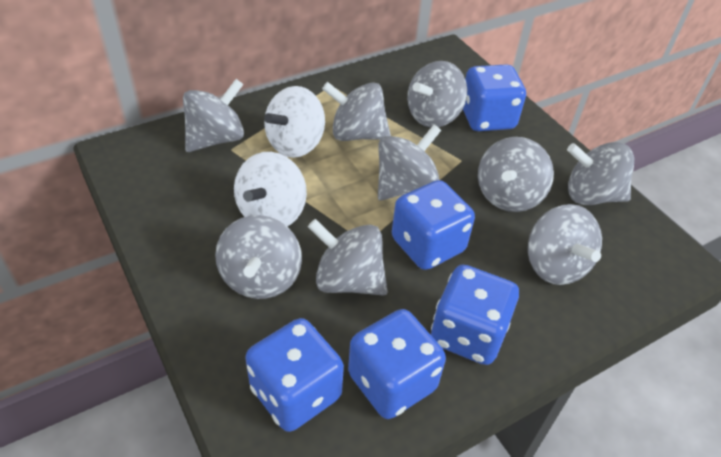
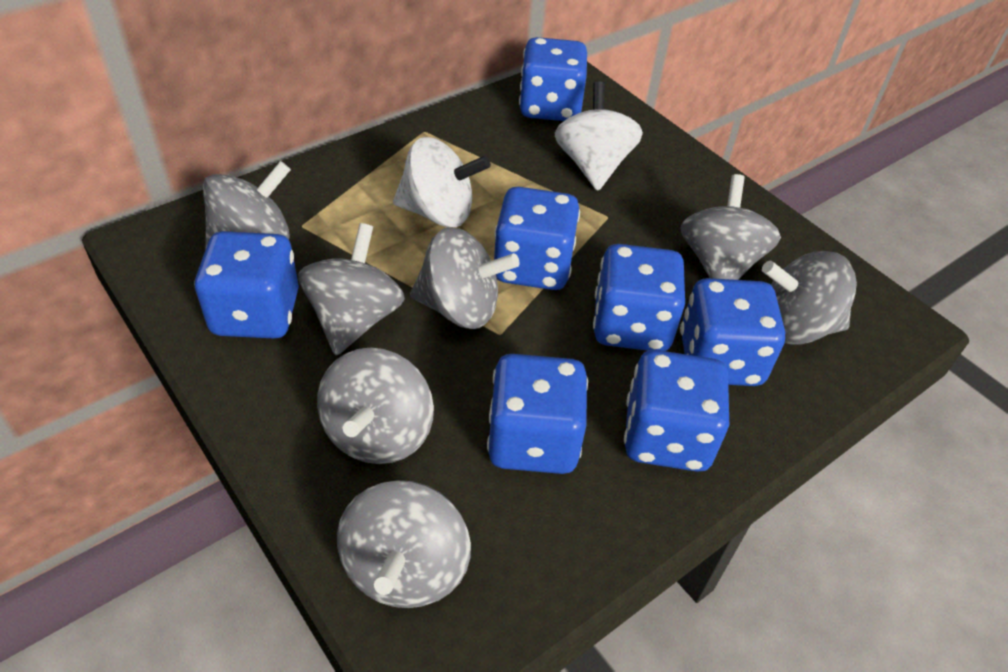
blue dice: [245,318,344,432] [348,309,446,419] [392,180,475,270] [431,265,519,365] [463,64,526,131] = 5 -> [194,231,299,339] [487,354,588,474] [494,187,580,290] [519,37,587,121] [593,244,685,351] [624,350,729,472] [680,278,785,386] = 7
grey spinning top: [183,79,244,152] [215,215,302,299] [308,219,388,296] [322,82,391,141] [378,125,441,201] [407,61,467,128] [478,137,554,212] [528,204,602,285] [567,142,634,205] = 9 -> [203,161,291,250] [298,223,405,355] [317,348,434,464] [337,480,471,608] [410,227,520,329] [681,174,781,280] [762,251,857,345] = 7

